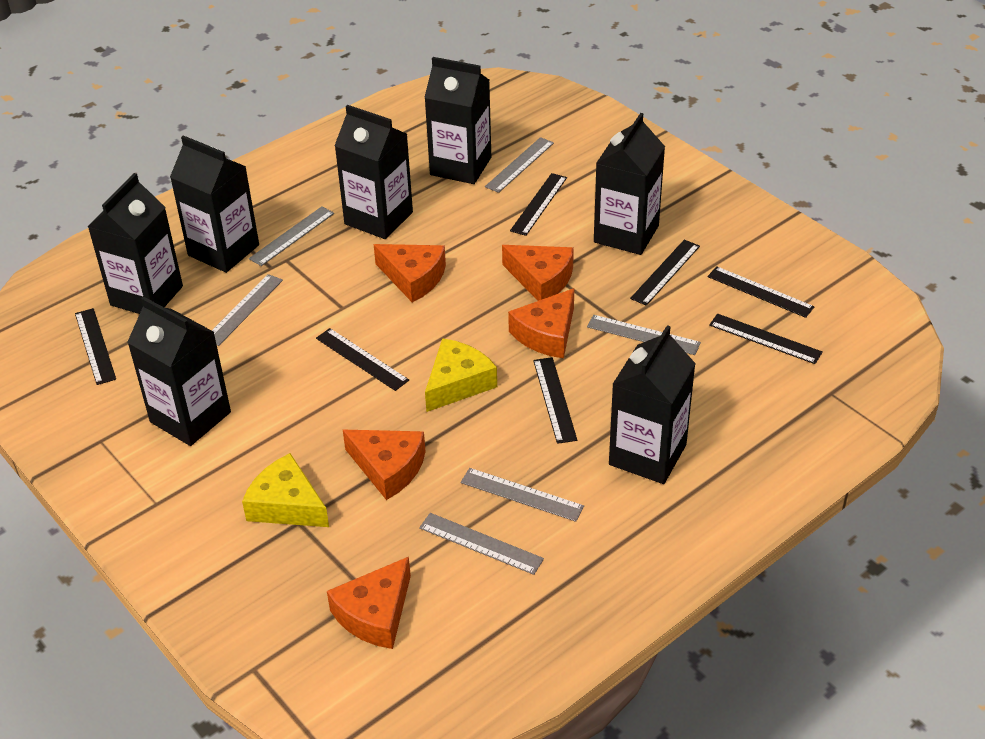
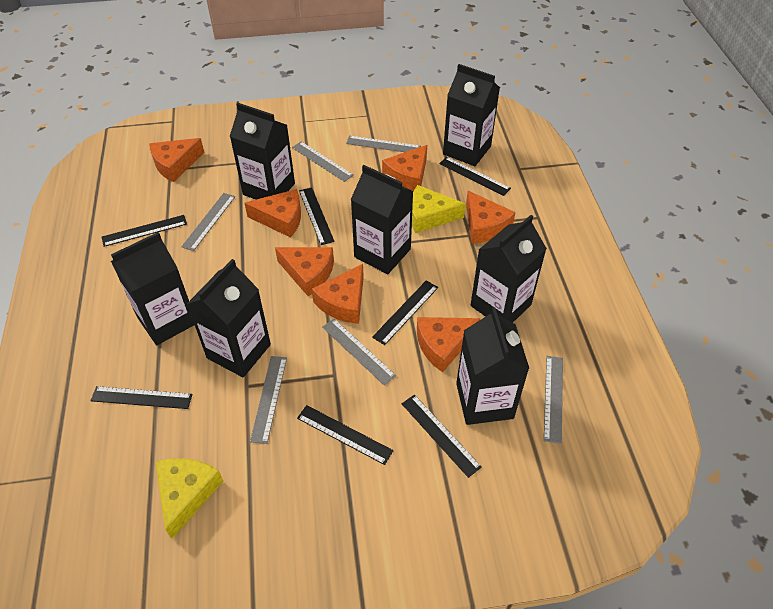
orange cheese: [327,557,411,649] [343,430,426,500] [374,244,446,302] [502,245,574,301] [508,288,574,358] = 5 -> [149,138,204,182] [245,189,301,238] [275,247,334,296] [312,264,364,324] [382,145,427,191] [417,317,480,372] [466,191,516,243] = 7

